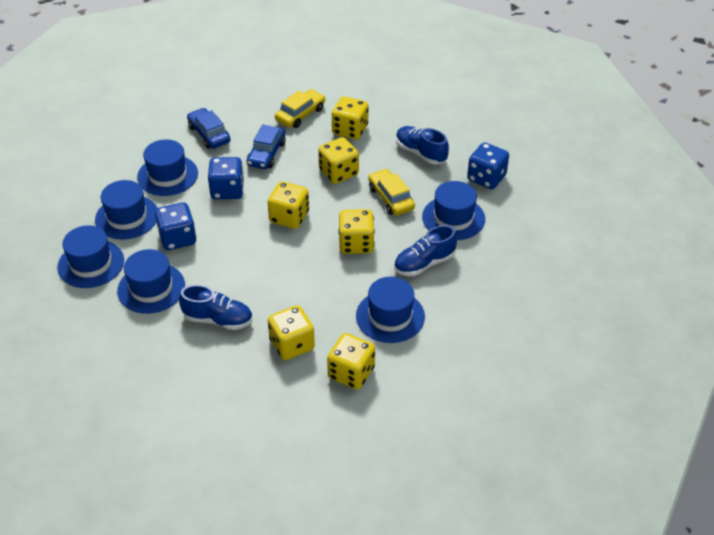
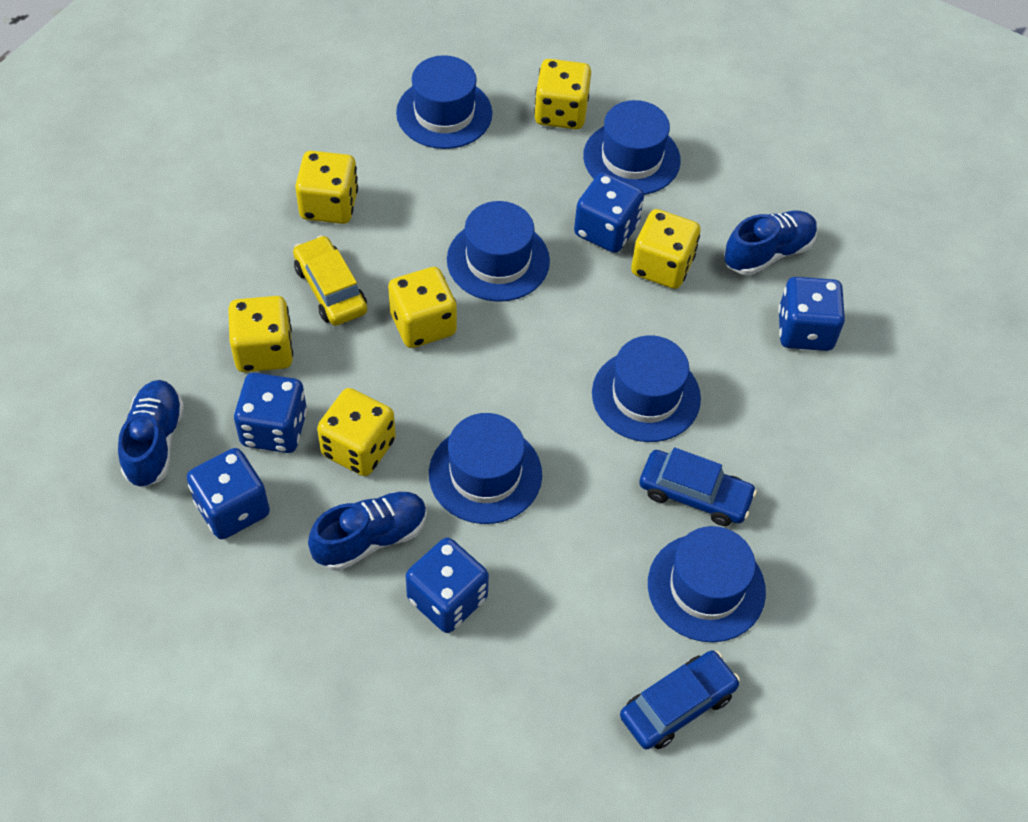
blue dice: [155,202,196,250] [208,157,244,199] [467,142,509,189] = 3 -> [187,448,270,539] [234,373,307,453] [406,537,489,633] [574,172,644,253] [778,277,845,351] = 5
yellow car: [275,89,325,128] [368,169,415,216] = 2 -> [293,235,367,326] = 1

